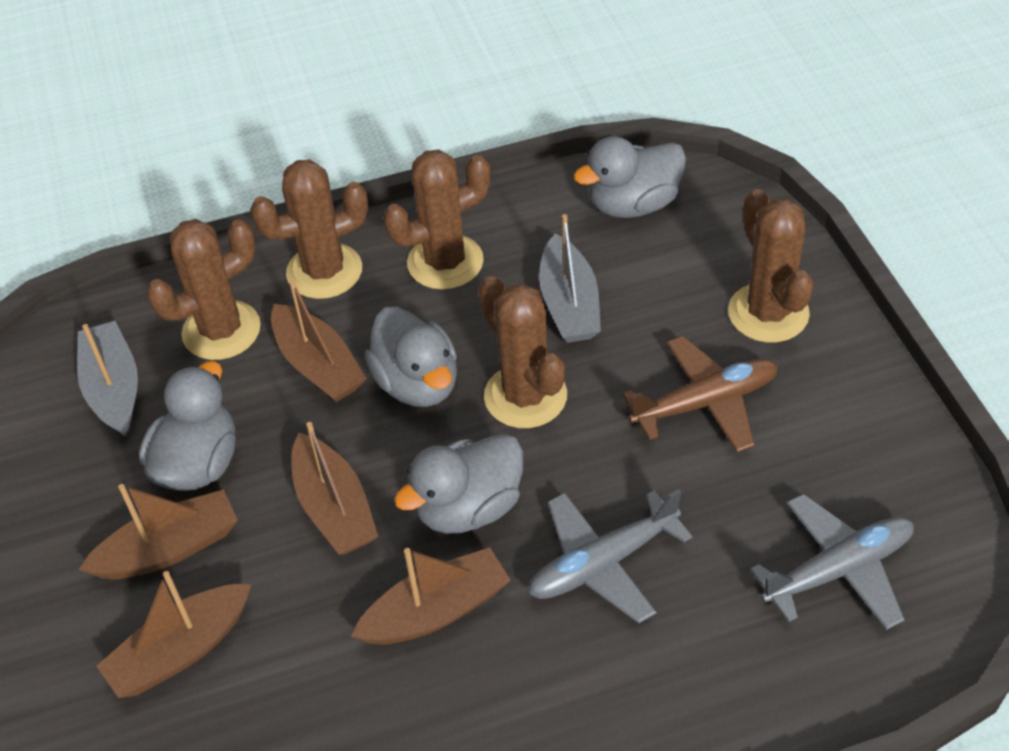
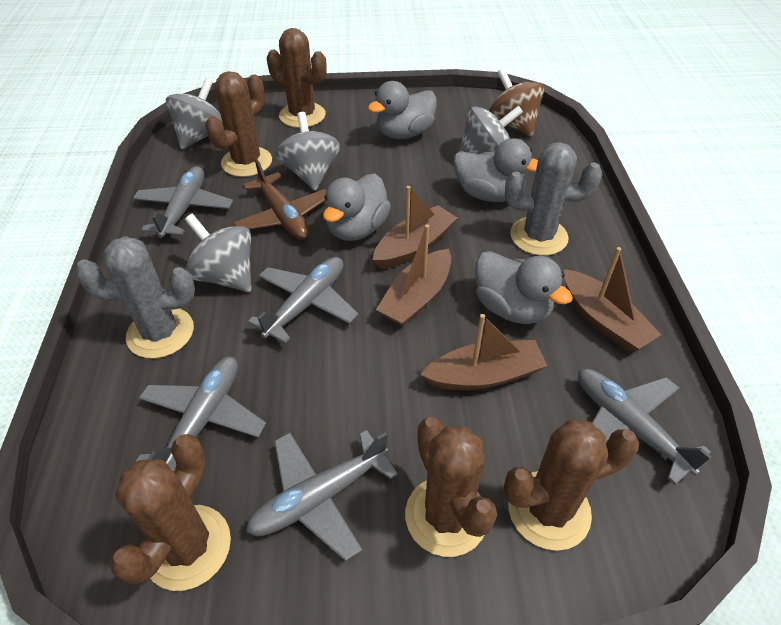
brown boat: [79,484,238,579] [96,571,251,698] [271,279,367,402] [292,422,378,555] [351,547,510,645] = 5 -> [373,186,457,269] [376,224,451,326] [420,314,547,390] [564,247,661,352] = 4
brown spinning top: none = 0 -> [489,68,544,136] = 1
grey boat: [77,321,138,436] [539,214,601,343] = 2 -> none = 0
grey cactus: none = 0 -> [75,236,195,358] [505,142,602,256] = 2
grey plane: [528,489,693,623] [750,494,914,630] = 2 -> [133,166,233,238] [136,357,266,472] [246,430,398,561] [248,257,358,343] [578,369,712,485] = 5
grey spinning top: none = 0 -> [166,78,224,149] [185,214,252,292] [275,112,340,191] [459,105,523,154] = 4

